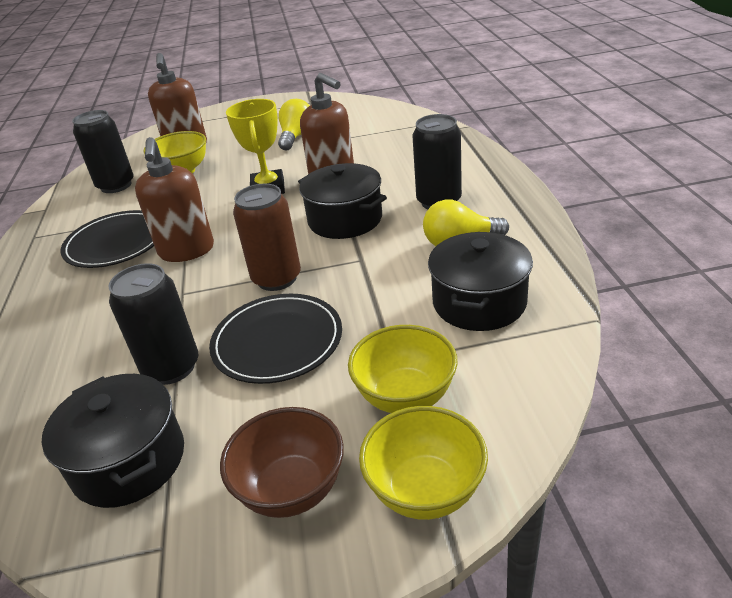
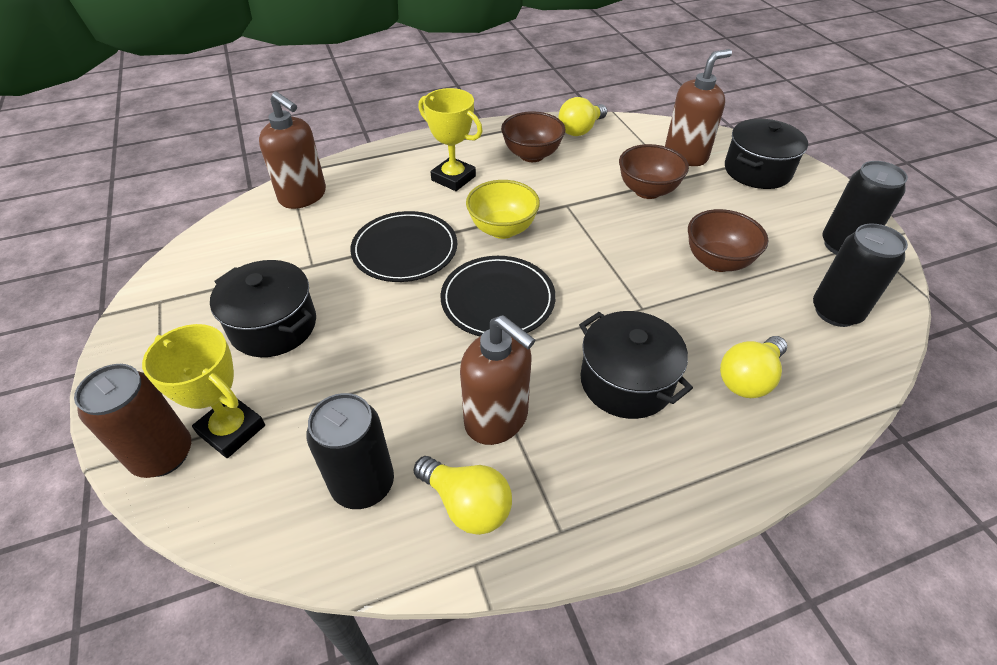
brown bowl: [220,407,344,518] = 1 -> [501,111,566,162] [619,144,689,199] [688,209,768,272] = 3
yellow bowl: [144,131,206,173] [348,325,457,413] [359,406,488,520] = 3 -> [466,180,540,239] = 1
yellow light bulb: [278,99,310,150] [423,199,509,246] = 2 -> [414,456,512,535] [559,97,607,136] [720,336,787,398] = 3
yellow trophy: [226,99,285,194] = 1 -> [142,324,265,458] [418,88,483,191] = 2

